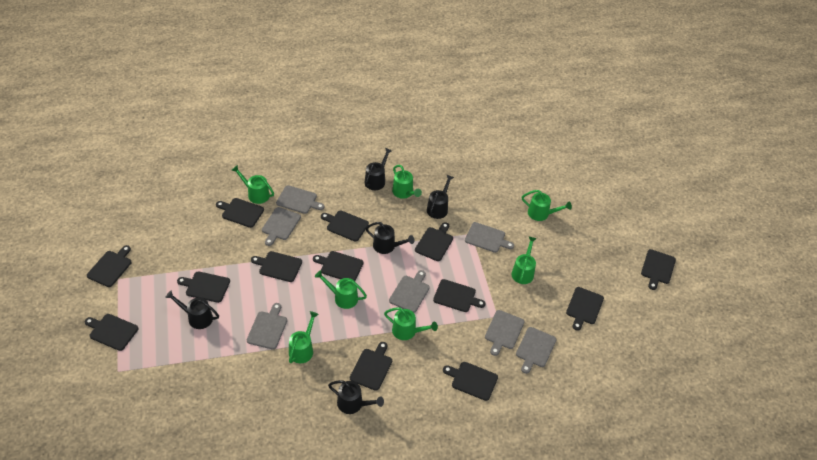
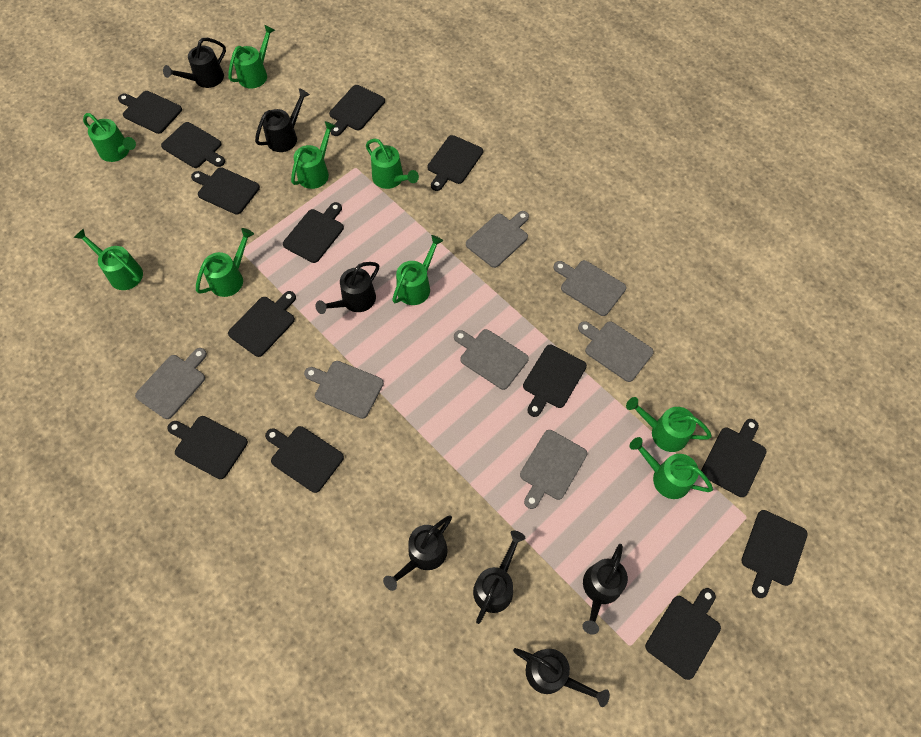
black watering can: [165,290,219,329] [328,380,384,414] [365,148,392,190] [366,222,415,254] [427,175,454,219] = 5 -> [163,38,226,88] [255,88,310,152] [315,262,379,314] [383,515,452,591] [473,531,525,624] [513,648,610,707] [582,544,628,635] = 7
green watering can: [231,165,274,204] [289,311,319,363] [315,270,367,309] [384,307,438,340] [392,165,422,199] [512,237,537,284] [522,190,572,221] = 7 -> [74,228,143,290] [83,113,136,162] [196,228,254,297] [228,25,275,88] [291,121,336,189] [366,138,419,189] [392,235,443,305] [626,397,712,452] [630,437,713,499] = 9

